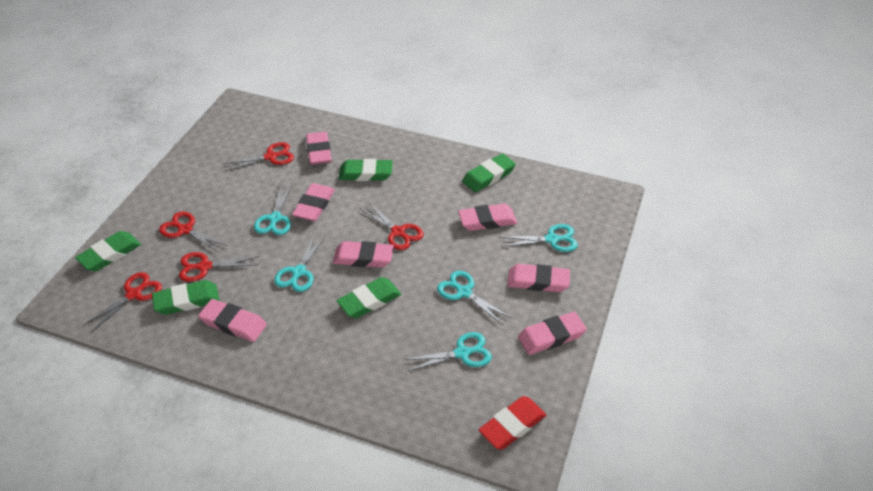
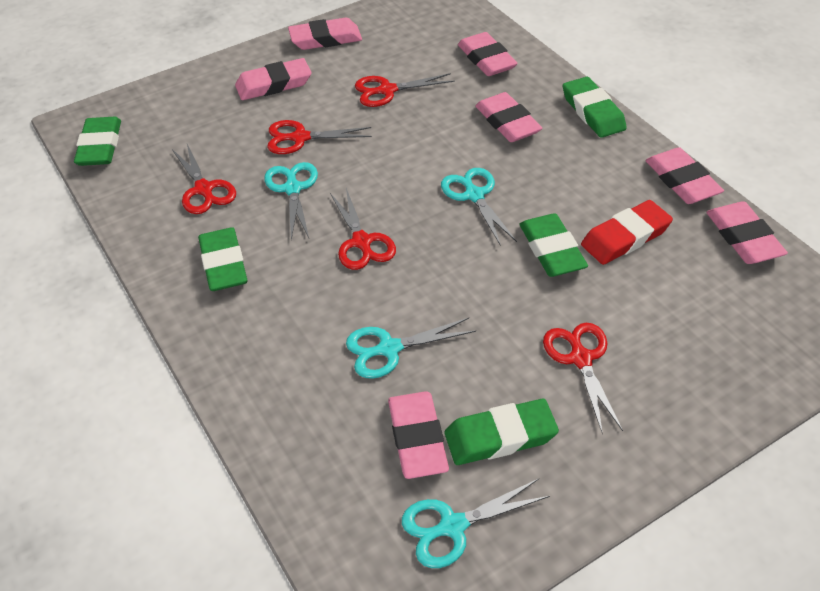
turquoise scissors: [254,184,292,235] [274,234,326,292] [403,332,492,371] [437,271,511,325] [501,224,578,252] = 5 -> [264,162,318,241] [346,318,476,379] [402,479,550,568] [441,168,517,246] = 4

